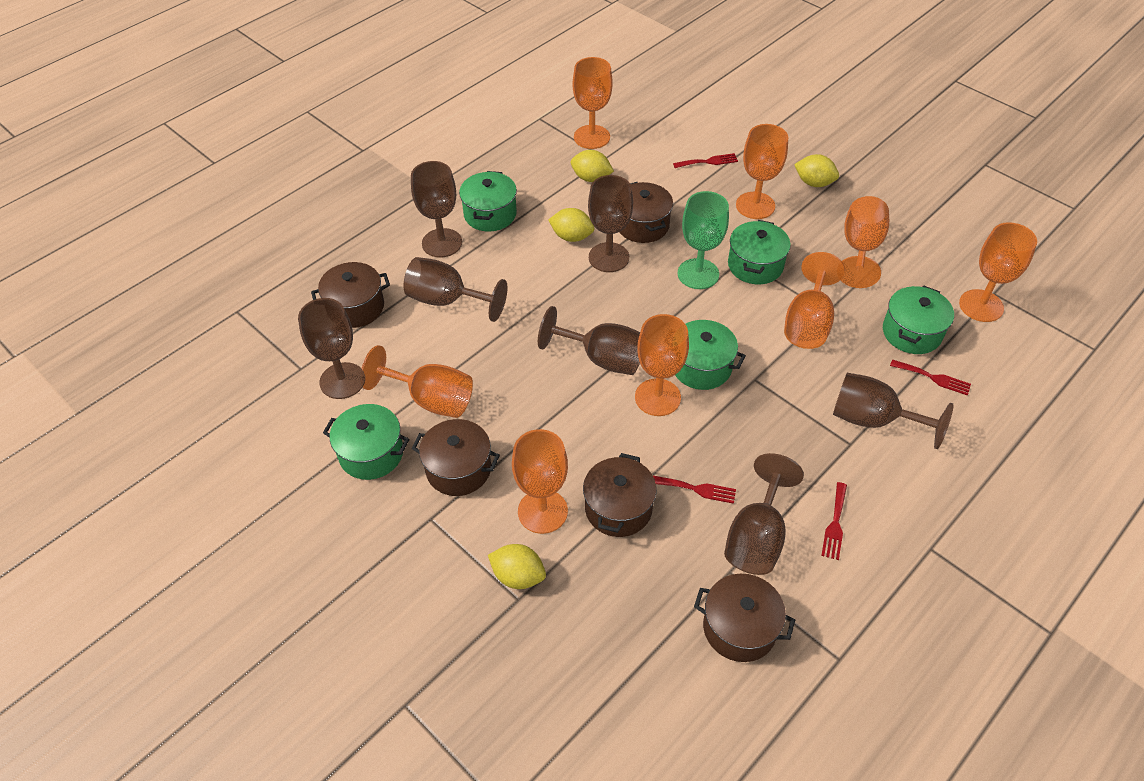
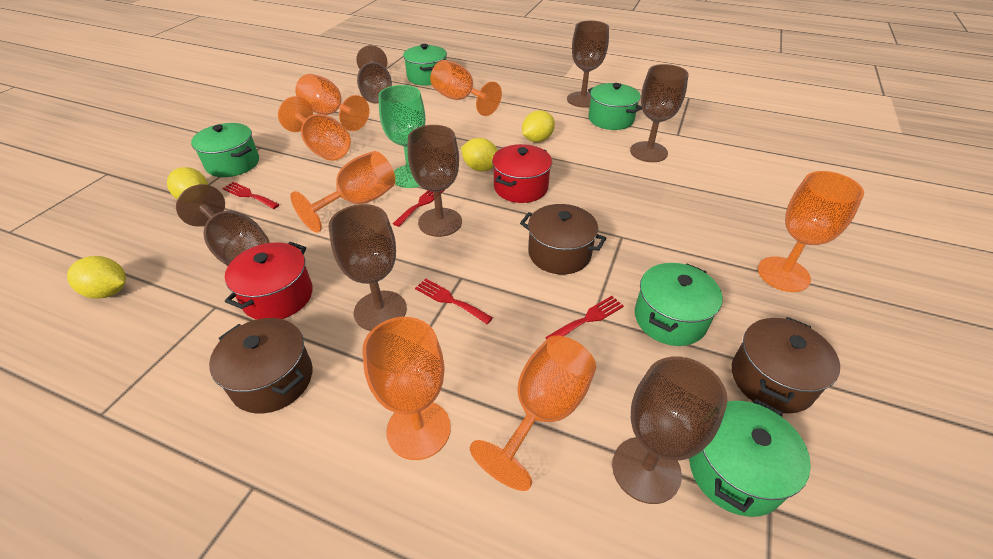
brown pot: [311,262,390,328] [411,419,500,496] [583,453,657,537] [620,182,673,243] [694,574,795,662] = 5 -> [209,318,313,414] [520,204,606,274] [732,317,840,414] = 3
orange goblet: [360,345,473,418] [512,429,568,534] [573,57,613,149] [635,314,689,416] [736,124,788,219] [784,252,845,349] [840,196,889,288] [959,222,1037,322] = 8 -> [278,96,351,161] [290,151,396,233] [295,74,369,131] [362,317,451,460] [430,60,502,116] [470,336,596,491] [758,171,864,292] = 7
red pot: none = 0 -> [225,242,313,320] [492,144,552,203] = 2

